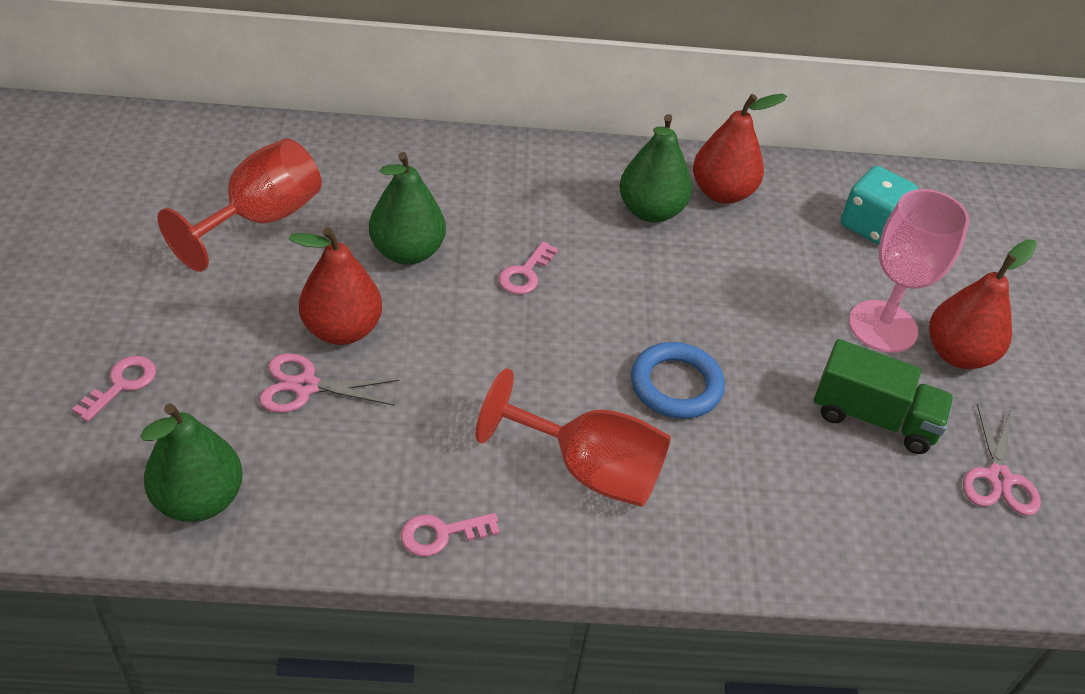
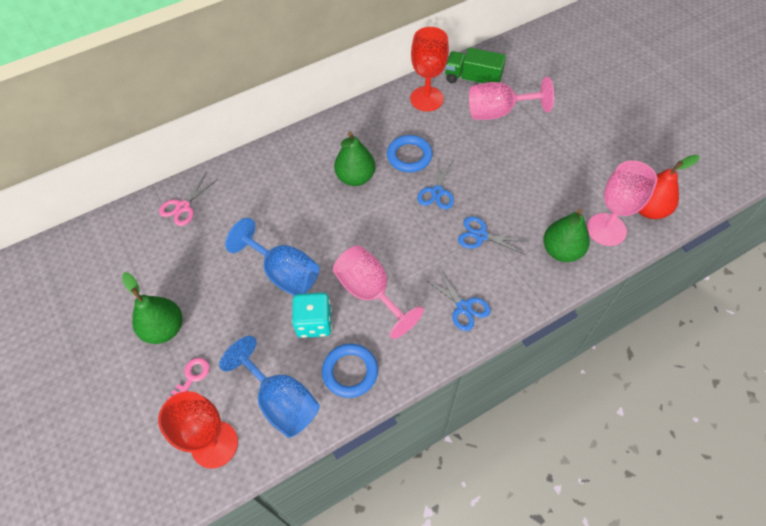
blue goblet: none = 0 -> [219,336,320,438] [225,218,319,296] = 2
blue ring: [631,342,725,419] = 1 -> [322,344,378,398] [387,135,432,172] = 2
blue scissors: none = 0 -> [417,159,454,210] [425,269,491,331] [458,217,528,255] = 3
pink goblet: [849,189,970,353] = 1 -> [333,245,424,339] [469,77,554,120] [587,160,657,246] = 3
pink key: [72,356,156,422] [401,513,500,556] [499,241,558,294] = 3 -> [168,358,210,399] = 1
pink scissors: [259,353,400,413] [963,404,1041,516] = 2 -> [159,173,218,226] = 1
red pear: [289,227,382,345] [693,94,787,204] [929,239,1037,369] = 3 -> [639,155,699,219] = 1

